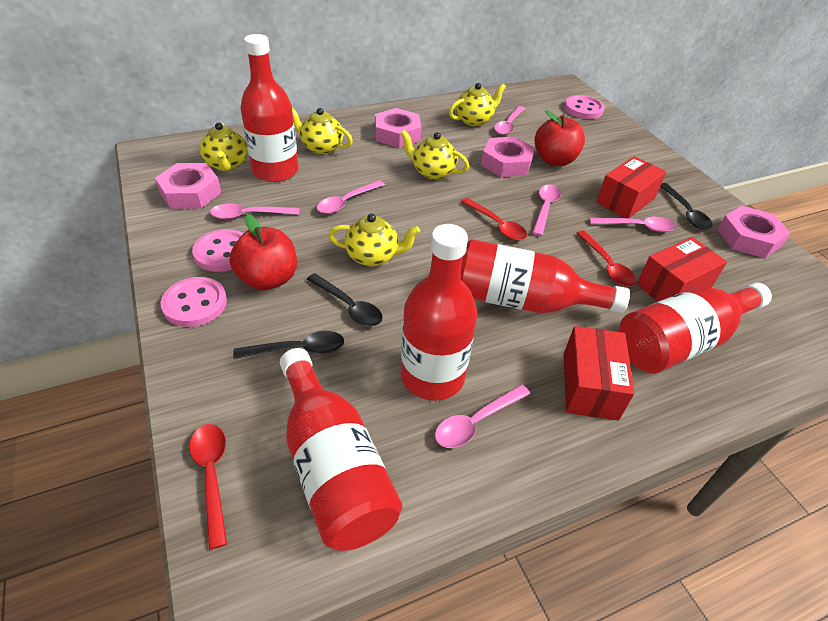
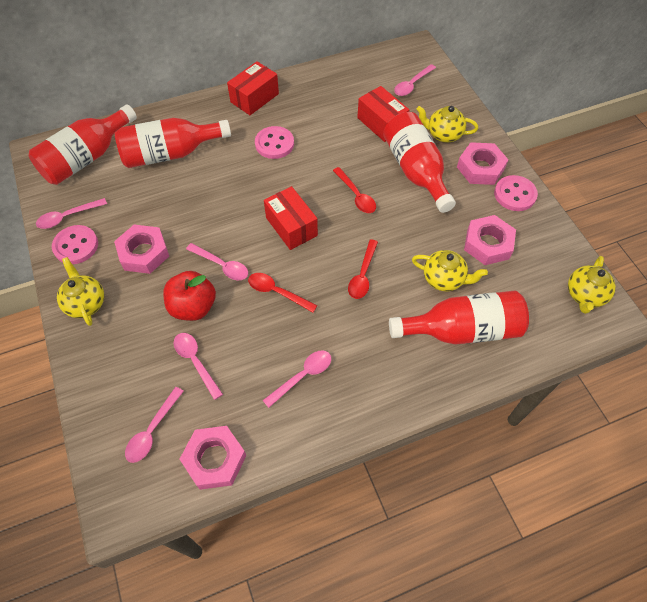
black spoon: [233,331,344,359] [307,273,383,326] [660,183,712,229] = 3 -> none = 0
red apple: [229,214,297,291] [535,110,585,166] = 2 -> [163,271,216,321] = 1
red bottle: [240,34,299,182] [280,348,402,551] [401,224,477,401] [461,239,630,314] [619,282,772,374] = 5 -> [29,104,137,185] [115,118,231,168] [383,112,456,213] [389,290,529,345] = 4
yellow teapot: [200,123,248,171] [292,108,353,155] [328,214,420,267] [400,130,469,180] [449,83,506,126] = 5 -> [57,257,104,326] [412,250,488,291] [416,106,478,143] [568,256,616,314] = 4

